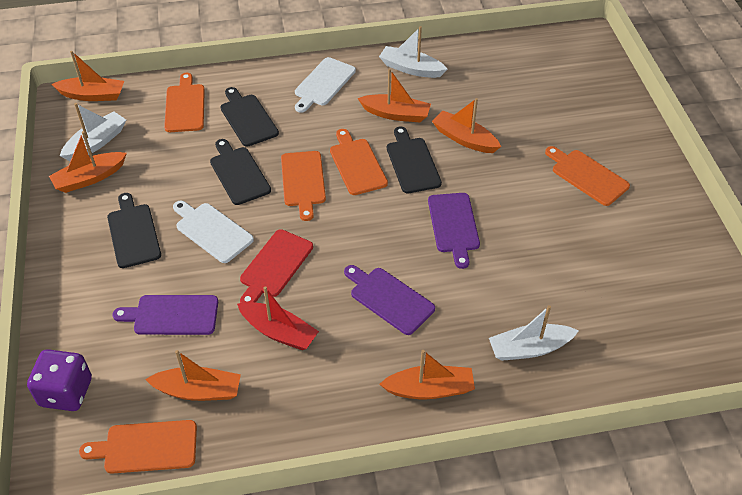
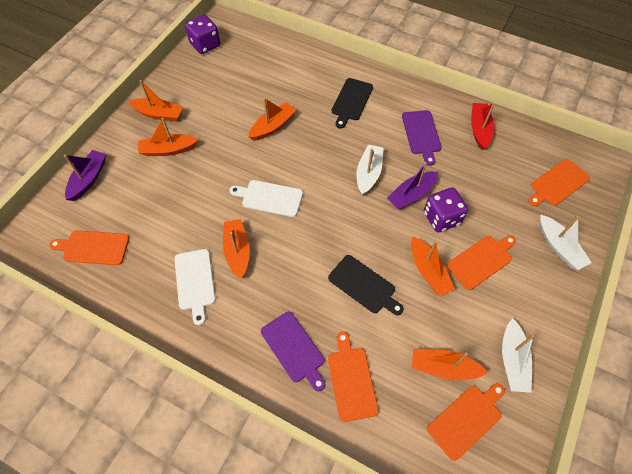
black cutting board: [107,193,161,268] [210,139,271,205] [221,87,279,147] [387,127,442,193] = 4 -> [328,255,404,315] [332,78,373,129] = 2
purple boat: none = 0 -> [64,150,106,201] [387,162,438,210] = 2
purple cutting board: [113,295,218,335] [344,265,435,335] [428,193,480,269] = 3 -> [261,312,325,391] [402,110,442,166] = 2
purple dice: [27,349,92,411] = 1 -> [185,15,220,54] [424,187,468,232] = 2
red cutting board: [240,229,313,303] = 1 -> none = 0

